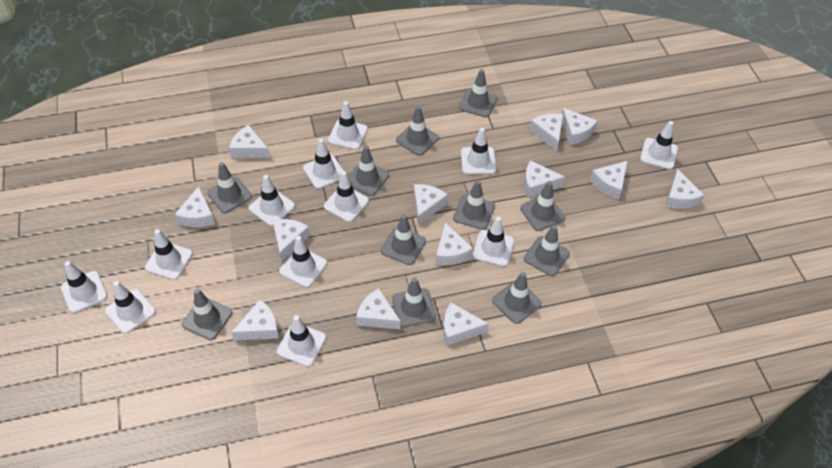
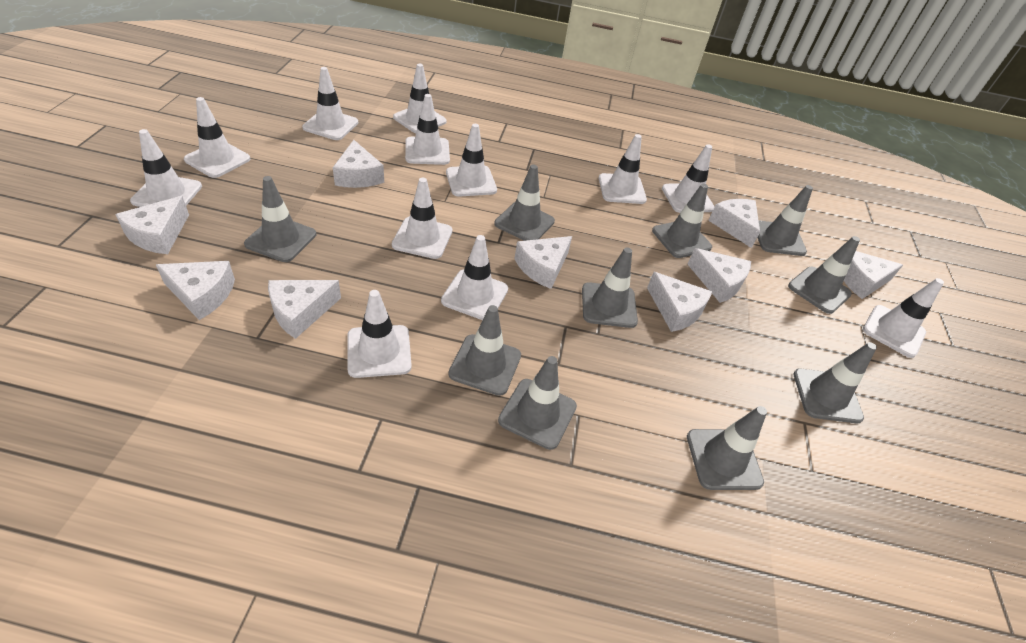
grey traffic cone: [182,289,232,340] [207,162,252,213] [348,146,389,196] [381,214,426,265] [392,278,436,327] [396,106,439,156] [453,180,495,230] [459,69,497,117] [492,272,542,324] [520,181,565,231] [524,225,570,276] = 11 -> [244,176,316,262] [448,305,521,396] [494,164,555,241] [498,356,577,450] [582,248,638,328] [652,184,712,258] [687,406,767,490] [757,185,813,256] [788,236,860,314] [793,342,877,423] = 10
white cheese: [175,186,215,227] [229,125,270,158] [232,300,279,340] [272,219,310,261] [356,288,401,329] [414,184,448,225] [436,222,473,265] [443,302,489,346] [524,160,565,197] [530,113,563,151] [561,108,597,145] [590,161,628,199] [665,169,704,209] = 13 -> [115,196,189,254] [156,261,235,320] [268,280,341,339] [333,140,384,188] [514,236,572,289] [647,272,712,332] [687,248,751,303] [708,199,760,248] [844,251,903,299] = 9

